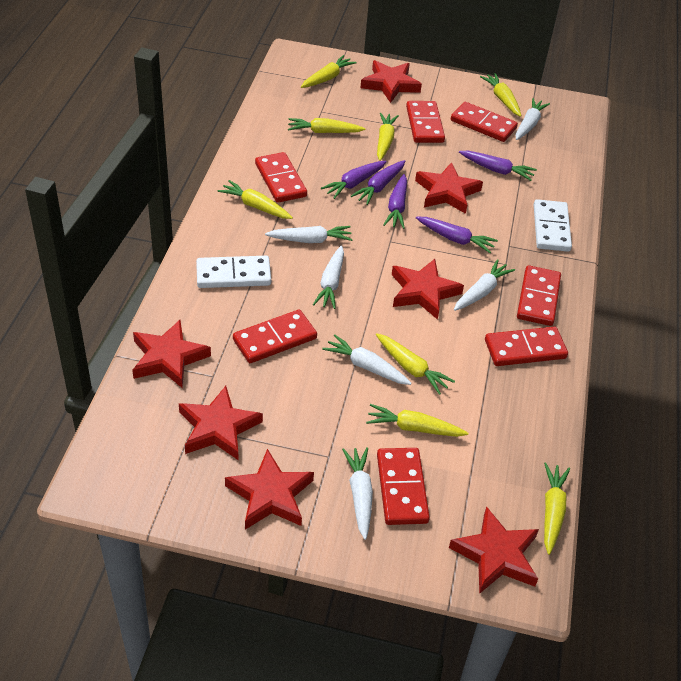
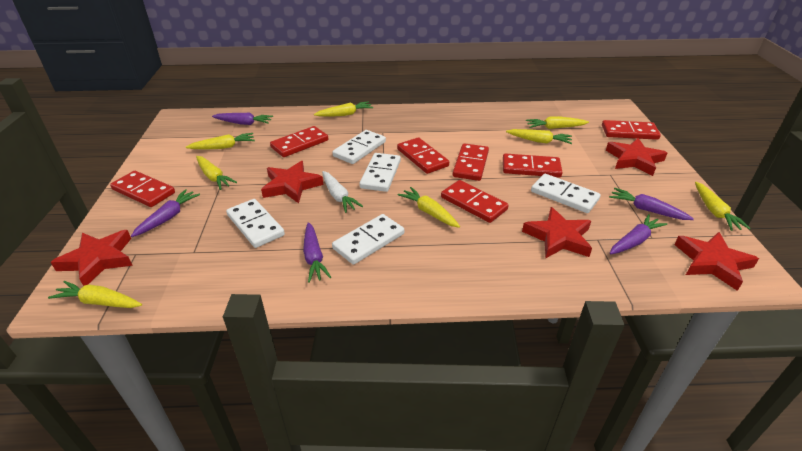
red star: [132,320,211,388] [179,386,263,460] [225,449,314,530] [360,60,422,103] [392,259,464,320] [415,162,483,214] [449,506,539,594] = 7 -> [51,230,133,286] [261,161,323,203] [522,207,592,259] [606,138,667,176] [674,232,759,291] = 5
white carrot: [265,226,353,243] [313,245,344,309] [322,334,412,385] [342,448,373,540] [454,259,515,311] [516,98,550,140] = 6 -> [322,171,363,213] = 1
white domino: [196,256,271,288] [534,199,572,252] = 2 -> [226,199,285,248] [332,130,386,164] [332,214,404,265] [359,153,401,192] [531,174,601,213] = 5

